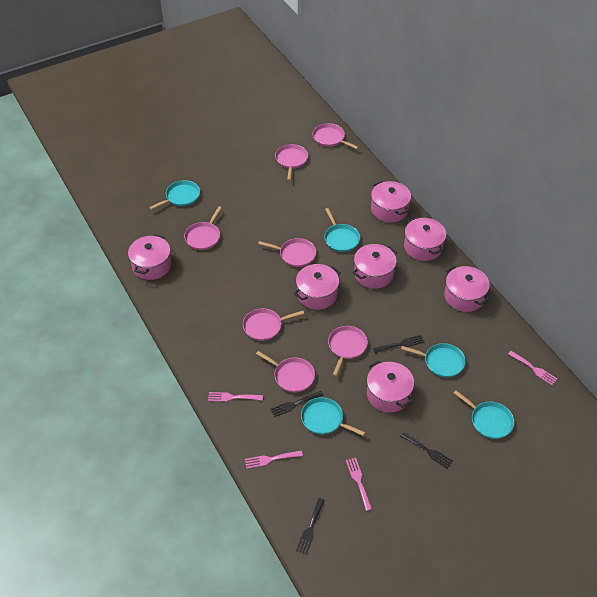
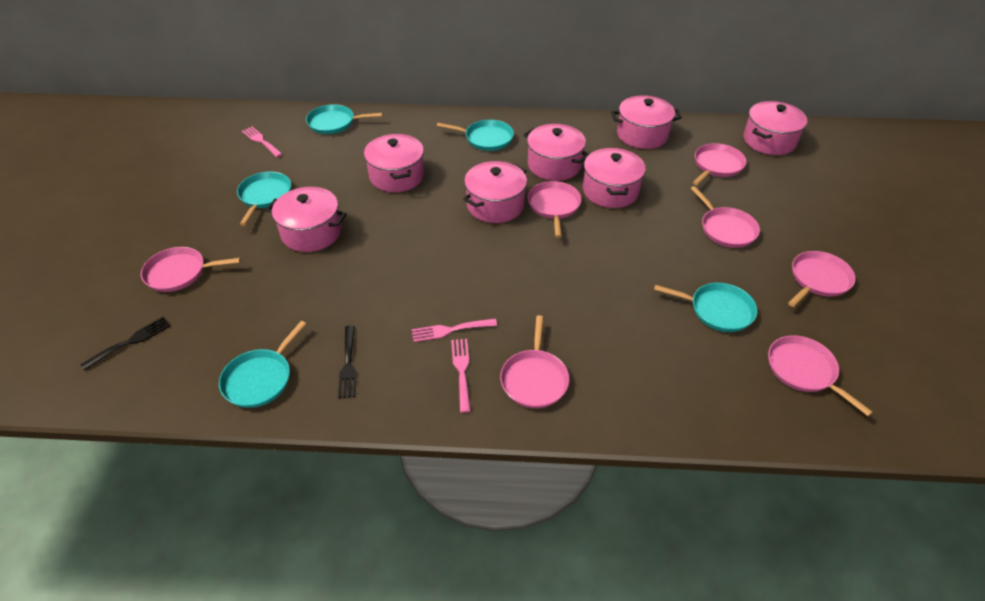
black fork: [270,391,324,417] [296,498,325,555] [373,335,424,353] [401,432,453,469] = 4 -> [81,317,171,371] [338,325,357,399] = 2
pink fork: [208,392,263,402] [245,450,303,469] [346,458,372,511] [508,351,557,385] = 4 -> [242,127,282,157] [412,319,497,342] [451,339,471,413] = 3

